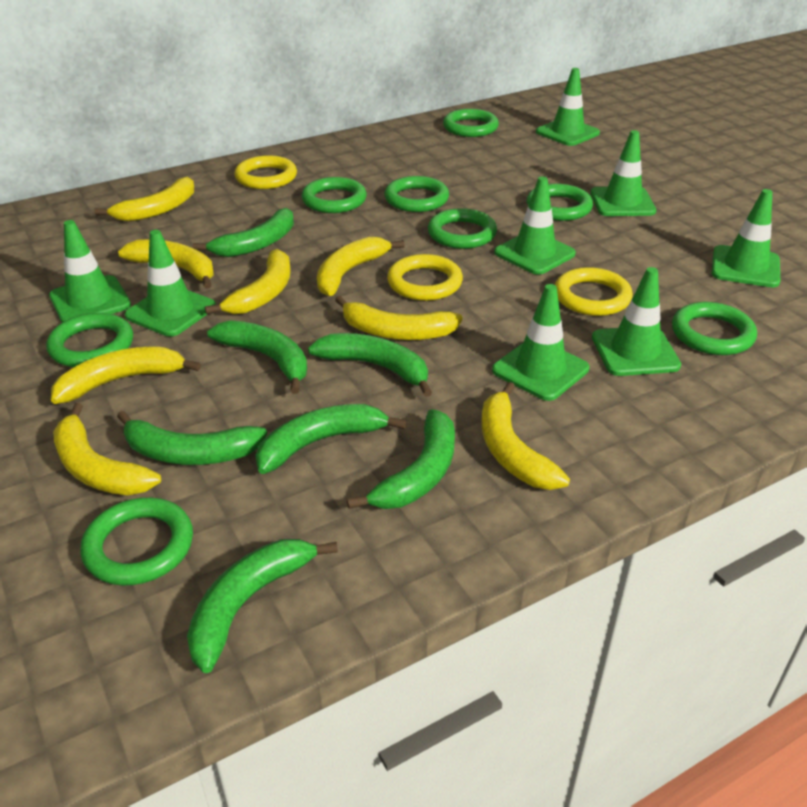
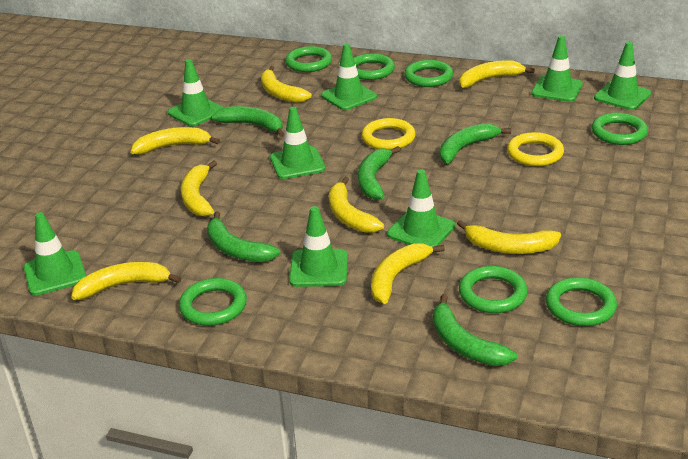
green banana: [117,411,267,465] [187,539,338,673] [193,208,294,257] [207,320,307,394] [256,404,407,474] [308,333,432,397] [347,409,455,509] = 7 -> [207,211,280,262] [211,106,284,137] [358,146,401,200] [433,294,517,366] [439,123,511,164] = 5
green ring: [46,313,133,367] [80,498,193,585] [301,177,367,213] [385,176,449,212] [428,208,497,249] [443,109,499,137] [527,184,593,221] [672,302,757,355] = 8 -> [179,278,247,326] [285,46,332,72] [354,53,395,80] [404,60,453,87] [459,266,528,313] [546,277,617,326] [592,113,648,145] = 7
yellow ring: [234,155,297,189] [387,254,463,301] [555,267,633,316] = 3 -> [362,118,416,150] [507,132,564,166] = 2

